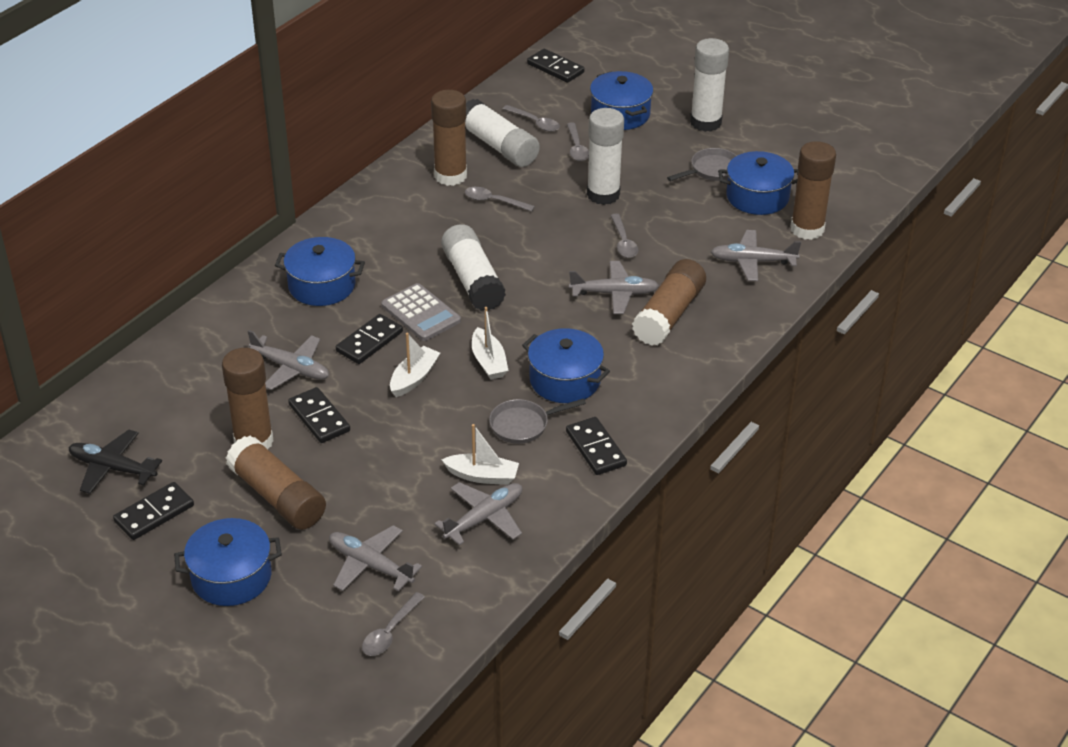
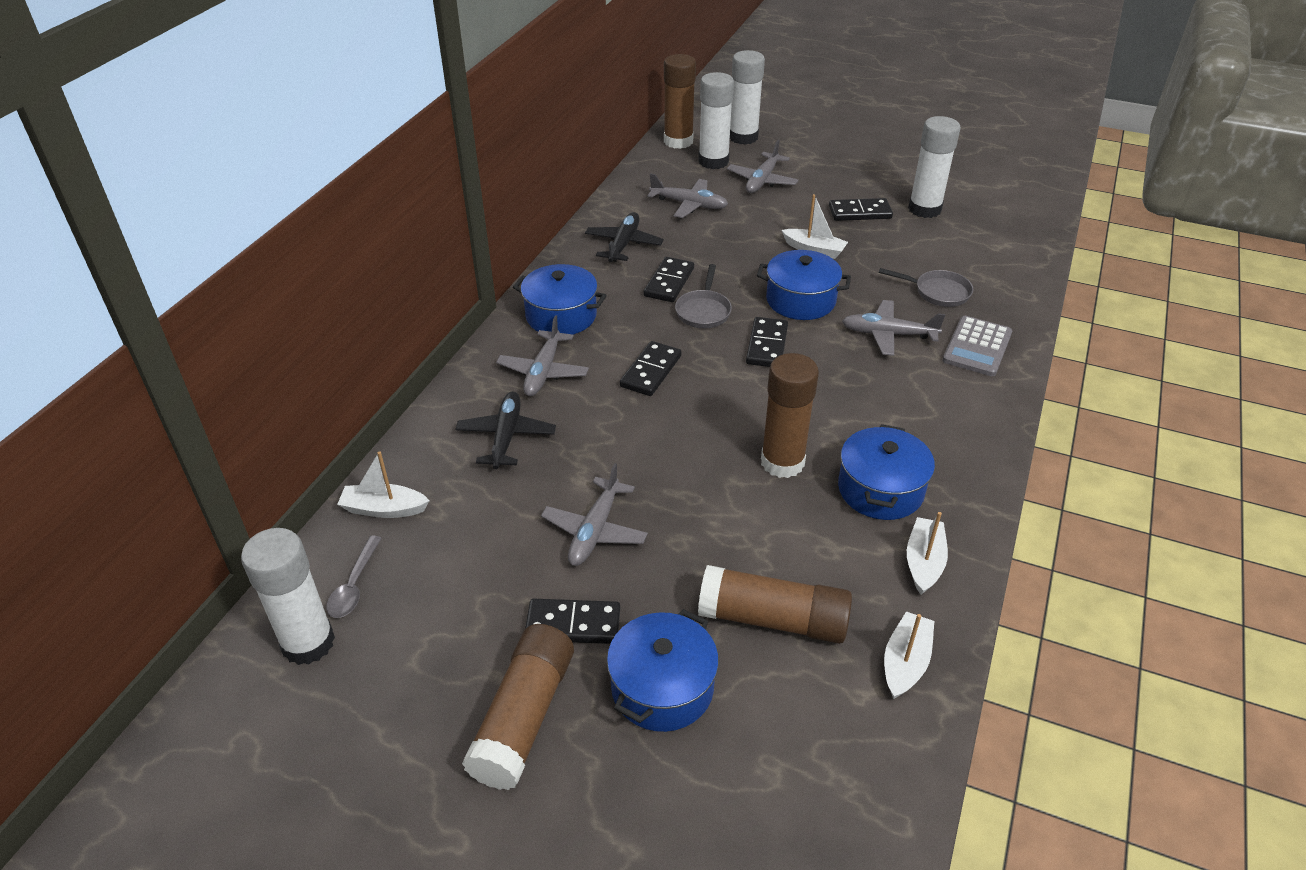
black plane: [68,430,162,494] = 1 -> [455,391,556,469] [585,212,664,262] = 2
blue pot: [174,518,282,606] [275,237,365,306] [522,328,610,403] [590,71,653,130] [718,151,799,215] = 5 -> [513,264,607,335] [607,609,719,732] [757,250,851,320] [838,424,935,520] = 4
brown glue stick: [222,348,274,449] [226,435,326,530] [431,90,467,186] [632,259,706,346] [790,141,836,240] = 5 -> [462,624,574,790] [664,54,696,149] [698,565,852,644] [761,353,819,478] = 4
grey spoon: [362,592,425,656] [465,187,535,212] [503,105,560,132] [567,122,589,161] [610,214,638,258] = 5 -> [326,536,382,618] = 1
white boat: [390,333,440,397] [441,424,519,485] [472,307,509,380] = 3 -> [337,451,430,518] [782,194,848,259] [884,611,934,699] [907,512,948,595] = 4

